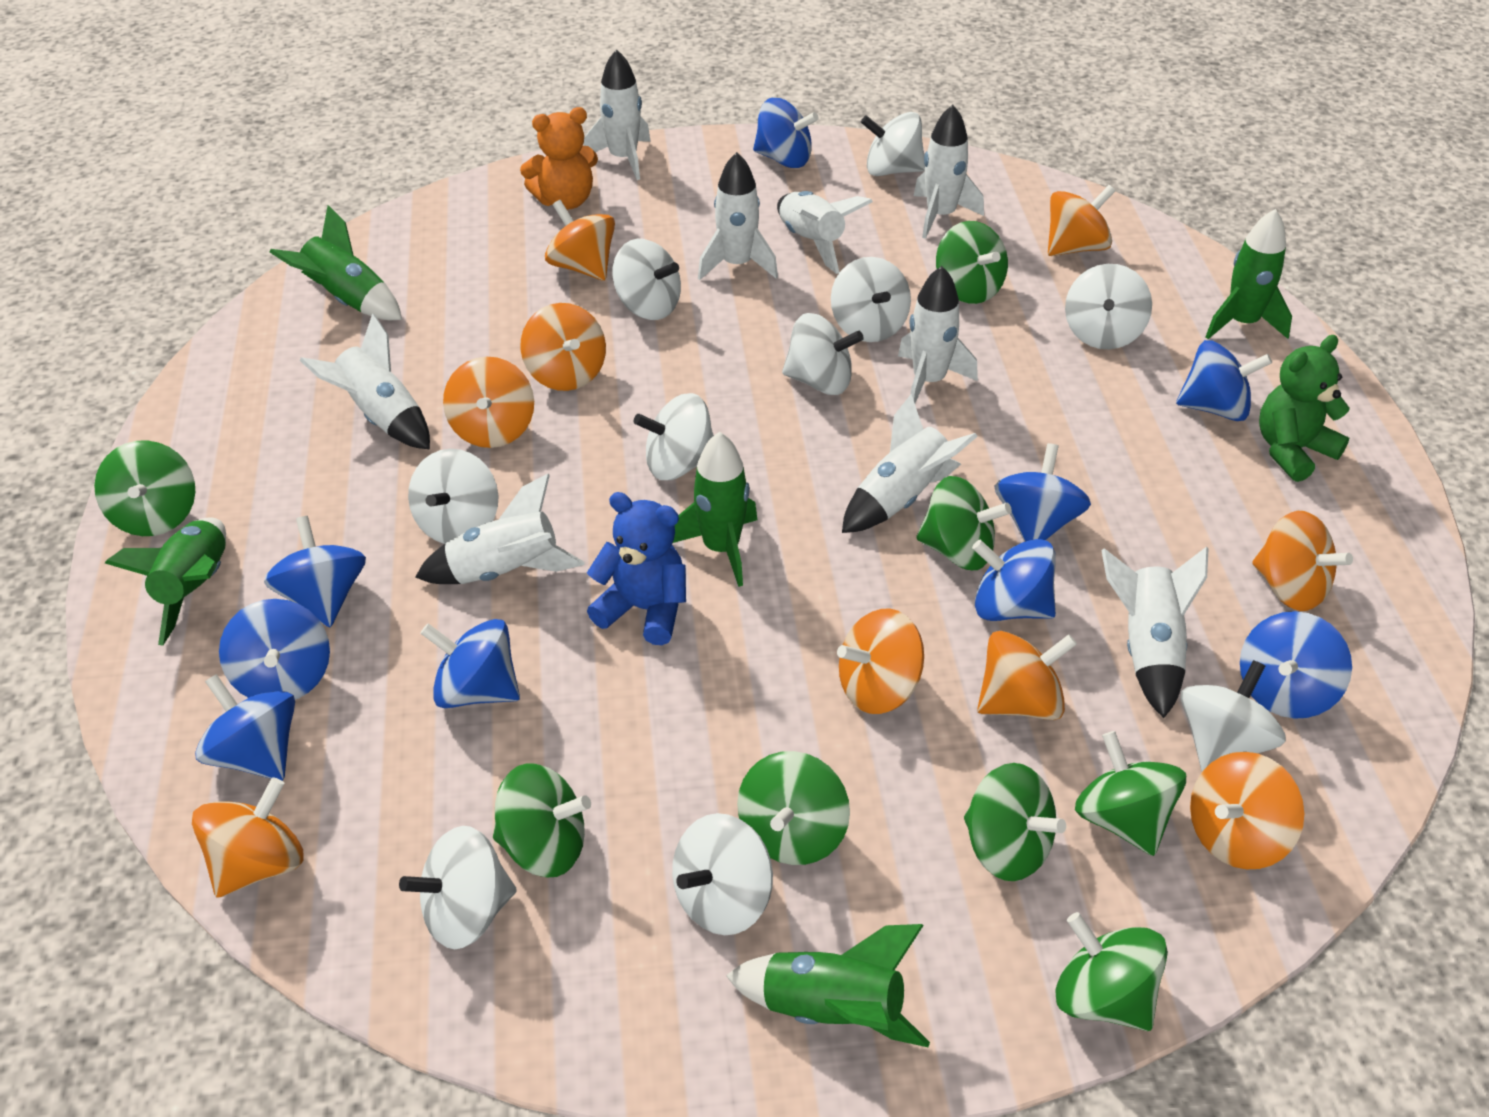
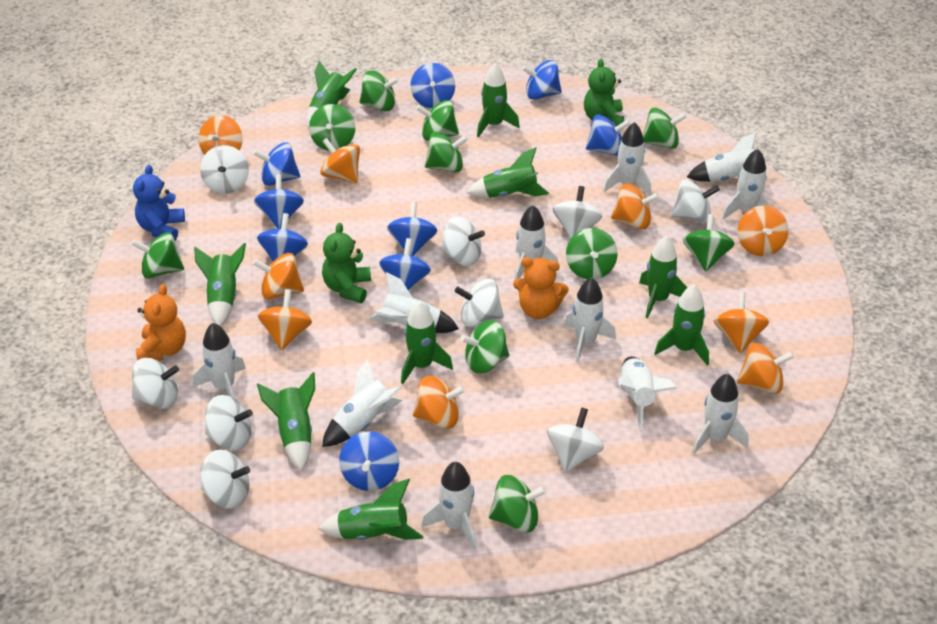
green rocket: [105,517,226,646] [270,205,402,320] [673,432,757,587] [726,924,930,1047] [1206,209,1292,339] = 5 -> [194,243,246,327] [257,372,315,471] [307,61,357,129] [318,479,424,540] [401,301,453,384] [467,147,549,198] [477,63,520,138] [639,235,687,318] [654,285,709,365] = 9
green spinning top: [94,440,195,536] [493,763,591,877] [737,751,850,865] [916,476,1012,570] [936,221,1008,304] [964,763,1066,881] [1055,912,1168,1031] [1075,731,1186,856] = 8 -> [131,232,184,279] [309,104,355,151] [359,70,399,111] [416,100,459,141] [425,132,468,172] [460,320,509,373] [489,475,547,532] [566,228,618,279] [643,108,687,149] [683,214,734,271] = 10
green teddy bear: [1259,335,1350,482] = 1 -> [322,223,371,303] [584,59,624,126] = 2
orange teddy bear: [520,107,598,210] = 1 -> [136,284,186,361] [513,257,569,319] = 2
white rocket: [299,313,430,449] [415,474,585,584] [583,49,651,180] [698,152,778,280] [777,191,873,274] [842,394,978,533] [898,266,978,403] [914,105,984,239] [1101,547,1208,718] = 9 -> [193,323,246,398] [322,359,402,447] [369,272,459,333] [421,461,476,550] [514,205,559,281] [564,277,616,363] [603,122,651,196] [618,356,677,430] [687,132,768,182] [692,374,748,455] [722,149,770,220] = 11
white spinning top: [399,826,517,949] [408,449,499,544] [612,239,681,320] [634,393,714,480] [672,813,773,935] [782,313,864,395] [831,257,911,342] [861,112,925,176] [1065,264,1152,349] [1181,660,1286,771] = 10 -> [132,358,179,409] [200,145,249,194] [200,450,250,509] [205,395,253,451] [441,217,485,266] [455,279,504,327] [547,407,604,473] [553,186,602,239] [671,180,720,223] = 9

